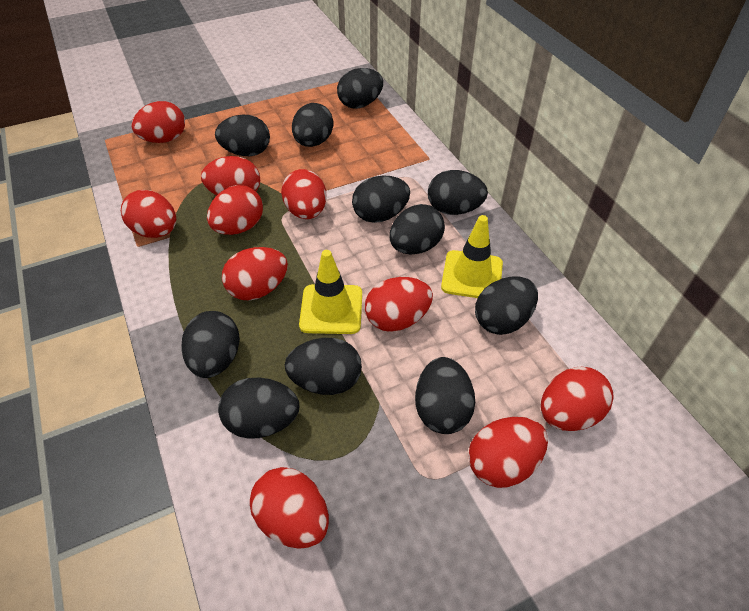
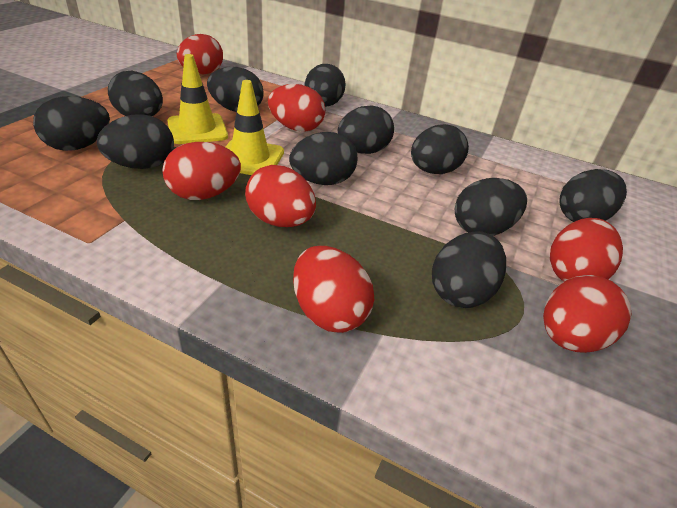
red egg: [121,190,176,238] [132,101,185,143] [201,156,260,195] [207,185,263,235] [222,247,288,300] [250,467,329,549] [281,169,327,219] [365,277,433,332] [468,417,548,488] [541,366,614,431] = 10 -> [162,142,241,200] [177,34,223,74] [245,165,316,227] [268,84,325,132] [293,246,374,333] [543,275,631,353] [550,218,623,282] = 7

